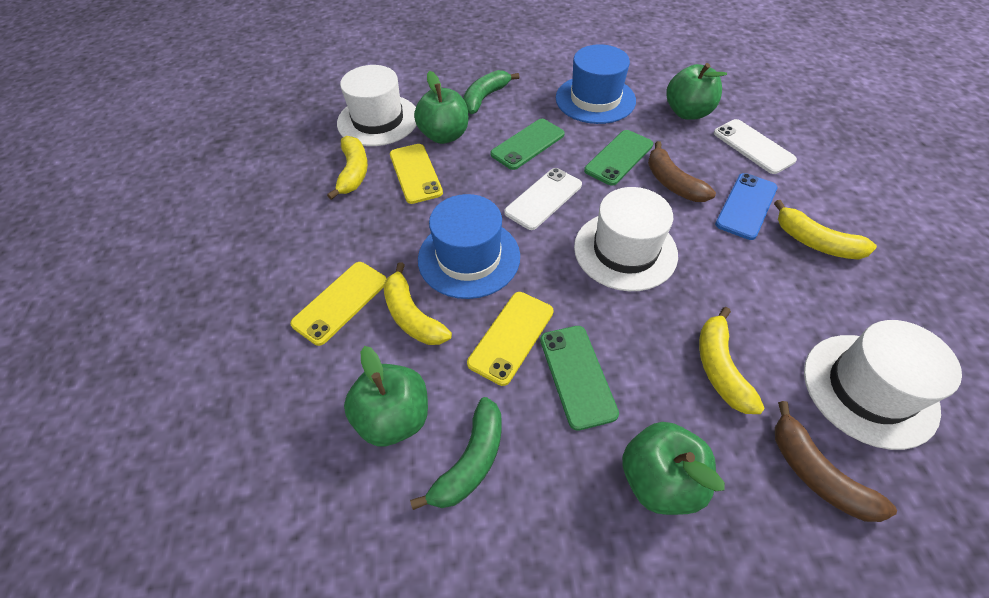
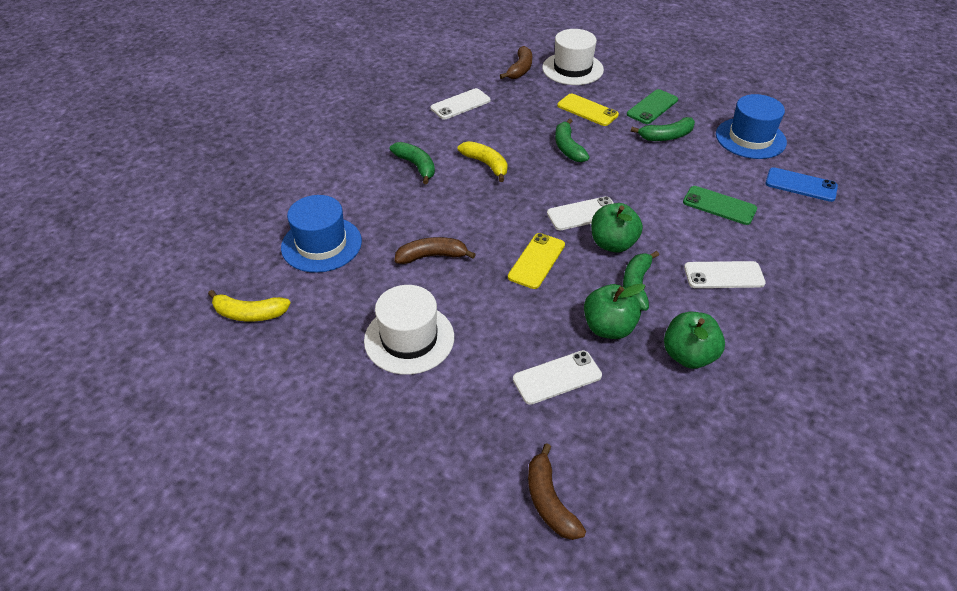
brown banana: [648,141,716,202] [775,401,897,522] = 2 -> [395,237,476,264] [500,46,532,79] [528,443,586,540] = 3
green apple: [344,346,428,446] [414,71,468,144] [622,422,725,515] [666,63,727,120] = 4 -> [584,284,646,339] [591,203,643,253] [664,312,725,369] = 3
green banana: [410,397,502,510] [463,70,520,114] = 2 -> [390,142,435,184] [555,118,589,162] [623,251,659,311] [631,117,695,141] = 4
green phone: [490,119,565,170] [540,326,619,431] [584,130,653,186] = 3 -> [627,89,678,124] [683,186,757,225] = 2
white hat: [337,65,416,146] [574,187,678,291] [804,320,962,450] = 3 -> [364,285,454,375] [542,29,604,85] = 2
white phone: [504,168,582,230] [714,119,797,174] = 2 -> [431,88,490,119] [513,350,602,405] [547,196,613,230] [684,261,766,288] = 4
yellow banana: [327,136,368,200] [384,262,452,345] [699,307,764,414] [774,200,877,260] = 4 -> [208,290,291,322] [458,141,507,182] = 2
yellow phone: [290,262,386,346] [390,144,443,204] [467,292,553,386] = 3 -> [508,233,565,289] [557,94,619,126] = 2

